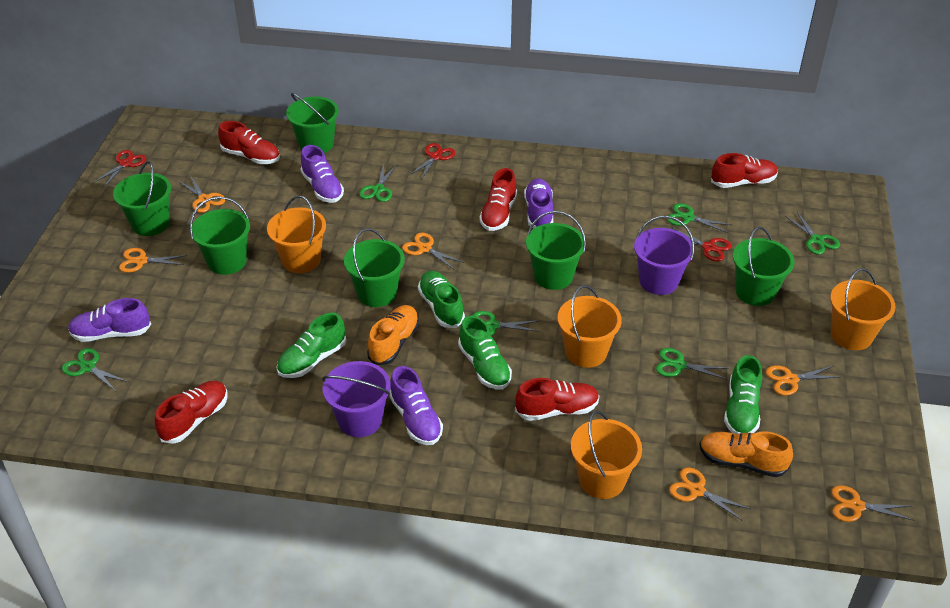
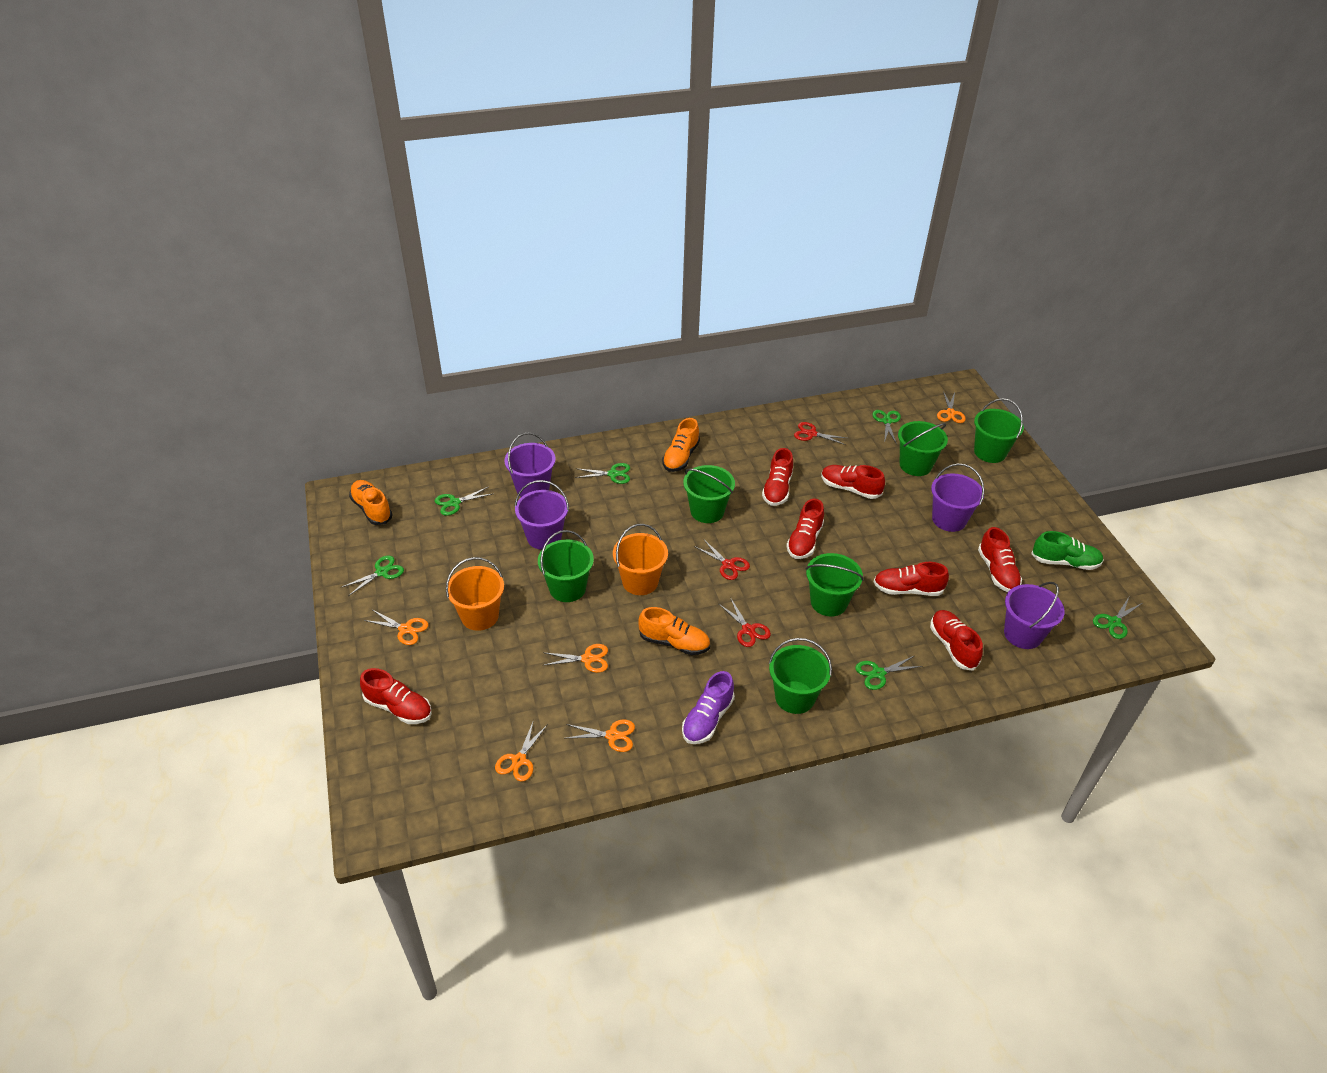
green shoe: [276,313,346,378] [418,271,465,328] [458,315,512,390] [724,355,762,434] = 4 -> [1031,531,1103,570] = 1
orange bucket: [267,195,326,273] [557,285,622,368] [571,410,642,499] [830,268,896,350] = 4 -> [446,557,504,631] [613,524,668,595] = 2
orange scissors: [119,248,187,273] [178,175,225,213] [402,233,464,270] [669,467,750,521] [766,365,841,396] [831,485,913,522] = 6 -> [364,610,428,645] [495,720,548,782] [543,644,608,673] [566,719,635,752] [937,391,966,423] = 5
orange shoe: [367,305,419,365] [699,432,793,477] = 2 -> [349,480,393,525] [638,607,710,655] [662,418,700,472] = 3
purple bucket: [322,361,391,437] [634,216,694,295] = 2 -> [504,432,556,497] [515,480,569,550] [931,464,984,532] [1004,582,1065,649] = 4
purple shoe: [68,298,151,342] [301,145,344,203] [389,366,443,445] [524,178,553,228] = 4 -> [682,671,735,744] = 1
red shoe: [155,381,228,444] [218,121,280,164] [479,168,517,231] [515,378,599,421] [711,153,778,188] = 5 -> [360,668,432,724] [762,448,793,506] [786,498,824,559] [821,465,885,499] [874,562,949,596] [930,610,983,671] [978,527,1022,592] = 7

